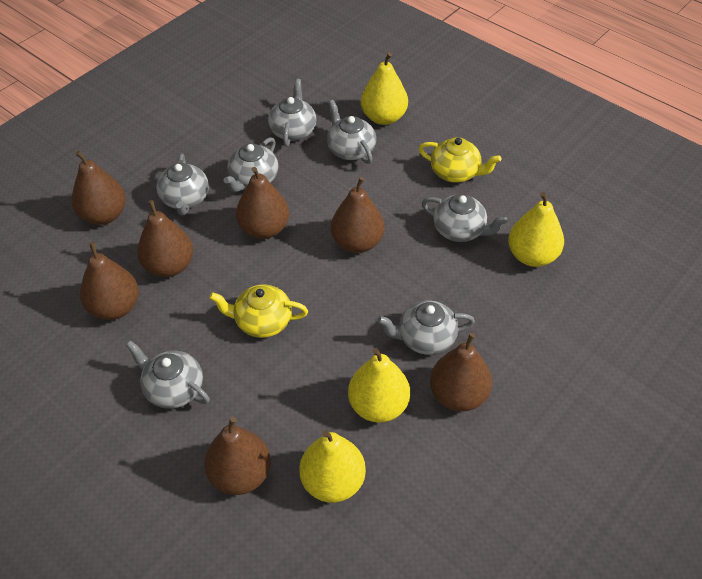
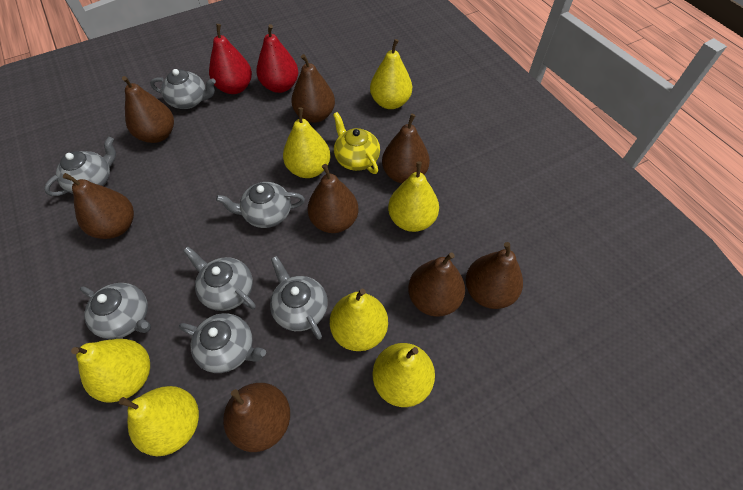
brown pear: [72,151,126,225] [80,242,139,320] [137,200,193,277] [204,417,271,495] [236,167,289,239] [331,177,385,253] [430,333,492,411] = 7 -> [63,173,134,239] [122,76,174,143] [223,383,290,452] [291,54,335,123] [307,164,358,233] [382,114,430,183] [408,252,465,317] [466,242,523,309] = 8
red pear: none = 0 -> [209,24,252,94] [256,24,298,93] = 2
yellow pear: [299,430,366,503] [348,348,410,423] [361,52,408,125] [508,192,564,267] = 4 -> [71,339,150,403] [119,386,199,456] [283,107,330,178] [330,289,388,351] [370,39,412,109] [372,343,435,407] [388,161,439,232] = 7
yellow teapot: [209,284,308,338] [419,137,501,183] = 2 -> [333,112,380,174] = 1

